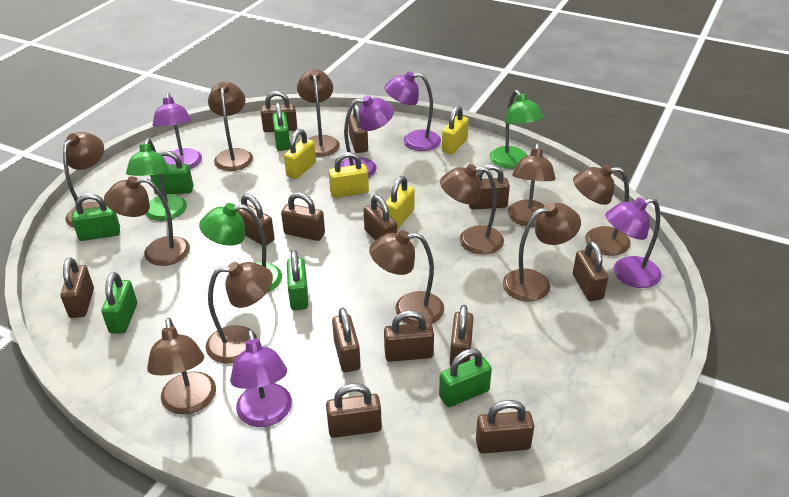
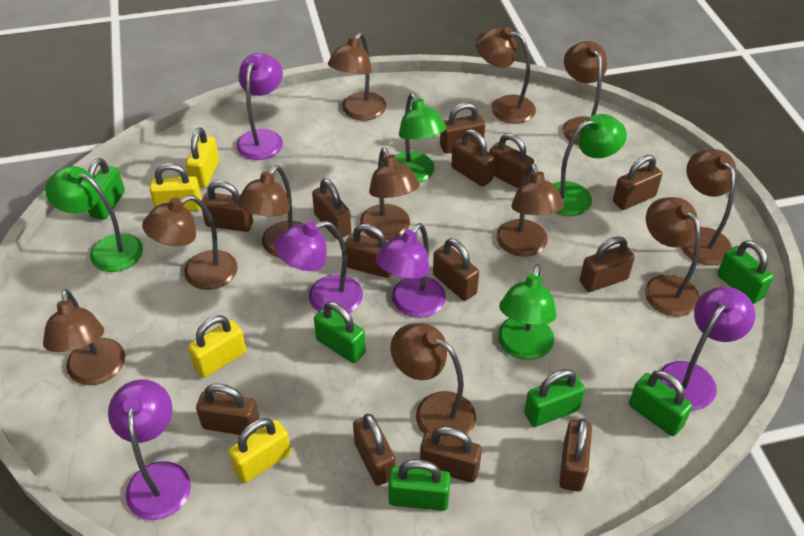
green lamp: [126,138,187,221] [199,203,282,292] [489,90,544,169] = 3 -> [45,166,143,272] [395,93,446,183] [498,265,557,360] [553,114,627,216] = 4

